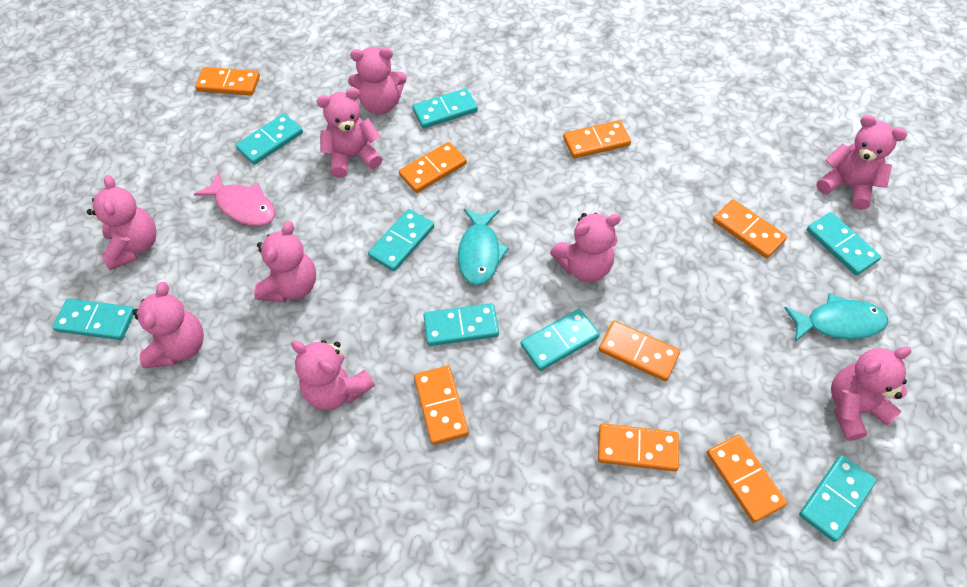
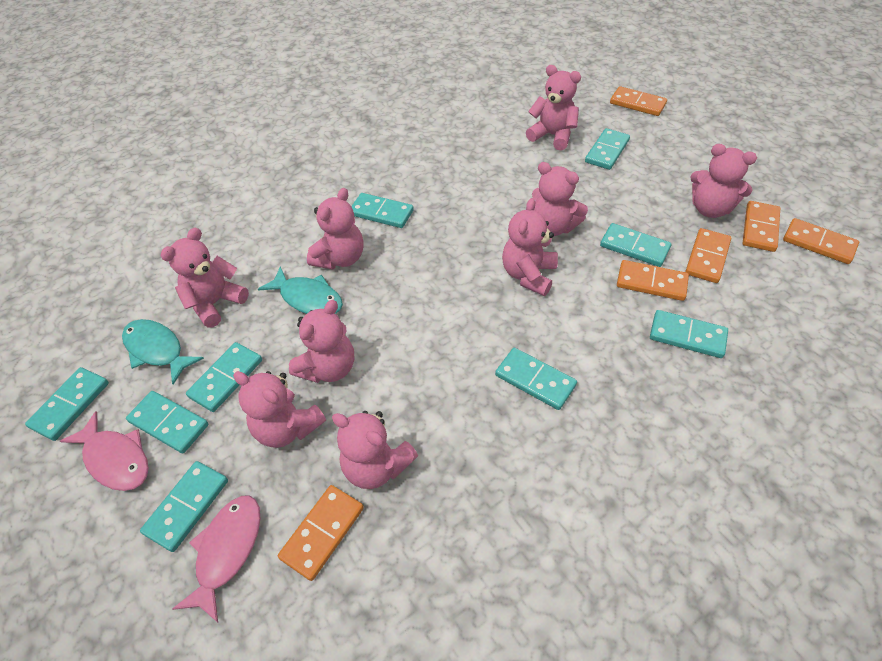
orange domino: [195,67,260,96] [399,142,467,193] [414,366,469,445] [563,120,631,159] [598,423,679,471] [599,321,680,381] [707,435,787,523] [713,199,787,258] = 8 -> [278,485,364,581] [610,86,667,116] [617,260,689,301] [685,228,731,283] [742,201,780,252] [783,218,859,264] = 6
pink fish: [194,172,275,226] = 1 -> [60,411,149,491] [172,495,261,622] = 2
turquoise domino: [52,298,134,340] [236,114,303,165] [368,209,434,271] [412,88,478,129] [423,303,499,346] [521,309,600,371] [799,455,877,542] [807,212,881,275] = 8 -> [25,367,109,441] [126,391,209,453] [140,461,228,552] [186,342,262,412] [351,193,414,228] [495,348,577,410] [585,128,630,170] [600,223,671,267] [650,310,728,358] = 9

